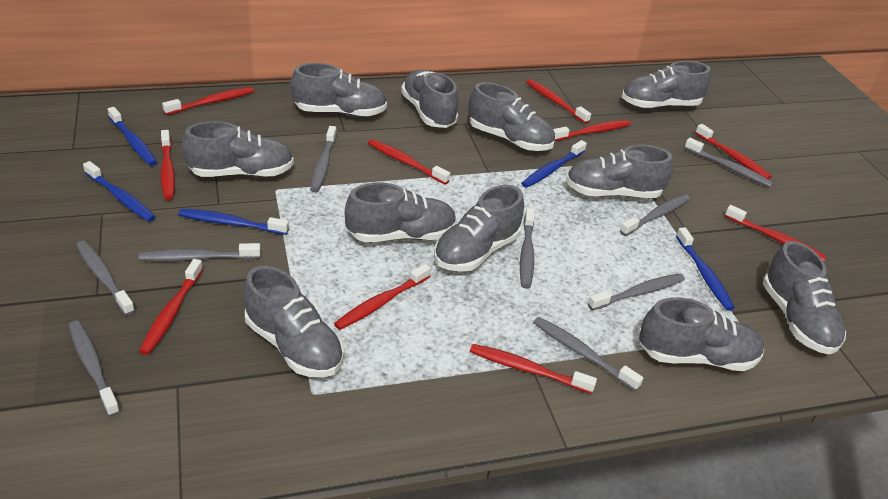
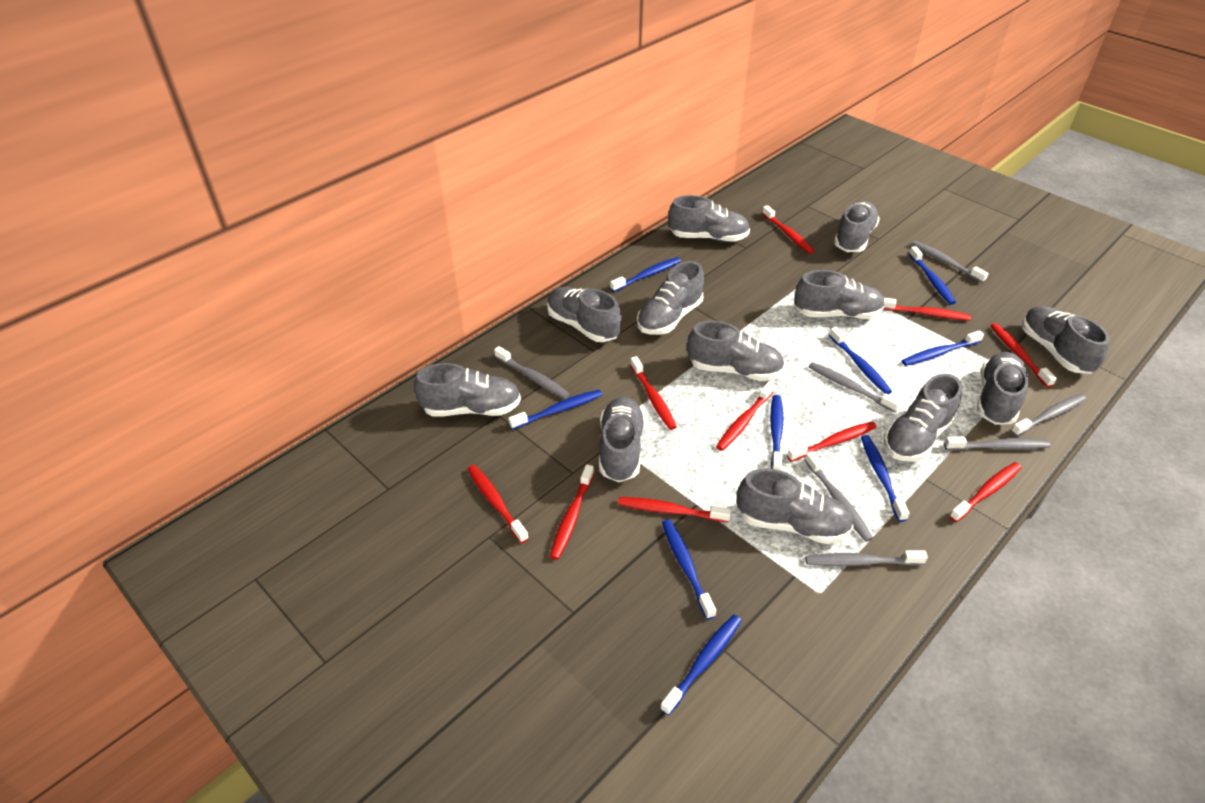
blue toothbrush: [83,161,156,222] [108,107,157,166] [178,209,289,235] [521,140,587,188] [676,227,735,311] = 5 -> [508,390,602,430] [610,257,681,292] [660,615,742,715] [662,519,716,620] [770,395,784,471] [829,327,892,394] [861,435,909,522] [902,331,984,366] [909,246,956,305] = 9
grey shoe: [182,121,294,177] [243,266,344,378] [291,63,387,117] [345,183,457,242] [401,70,458,128] [434,185,524,272] [468,82,555,151] [566,145,673,198] [622,61,711,109] [639,297,764,371] [763,241,846,355] = 11 -> [414,363,521,417] [547,287,622,342] [599,396,645,482] [637,261,704,335] [668,195,750,242] [687,321,785,381] [737,468,854,544] [794,270,885,319] [834,201,880,252] [884,374,962,462] [977,352,1029,425] [1022,306,1110,374] = 12
grey toothbrush: [69,320,120,417] [76,240,135,316] [139,243,261,261] [310,126,337,192] [520,208,534,289] [533,317,643,391] [588,274,685,310] [620,194,690,236] [684,138,774,187] = 9 -> [494,346,570,399] [805,451,873,542] [805,550,928,566] [809,362,901,412] [911,241,989,283] [944,437,1050,450] [1011,394,1086,436] = 7

